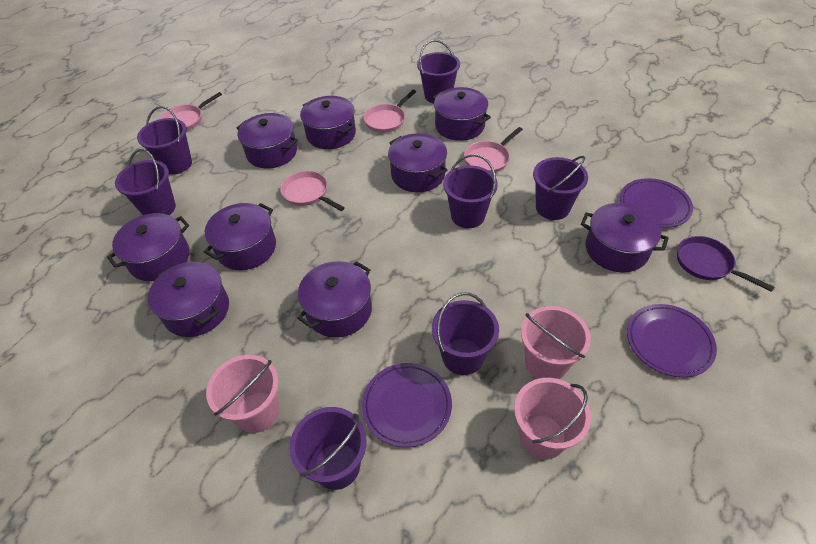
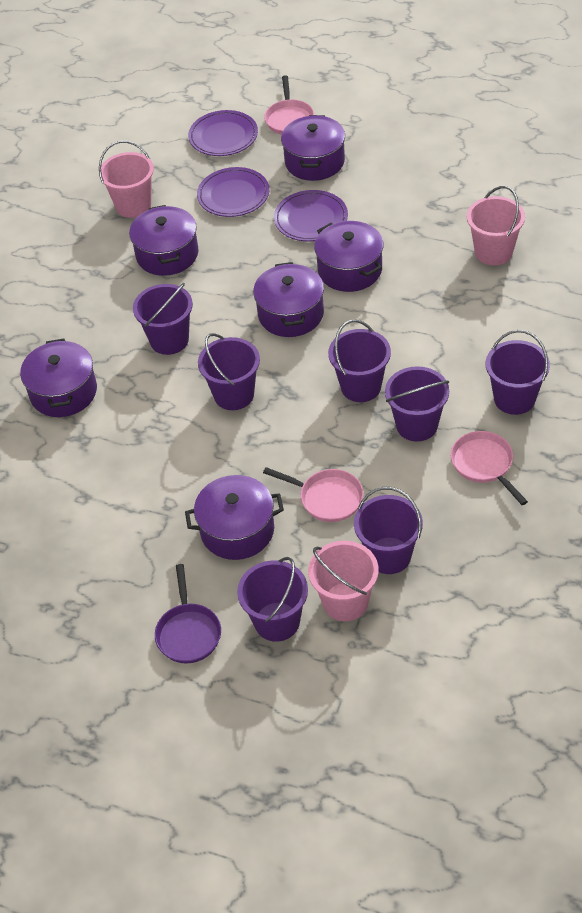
pink pan: [160,92,222,131] [280,171,345,211] [363,90,416,133] [464,127,523,173] = 4 -> [263,467,363,522] [264,75,314,135] [451,431,528,505] = 3
purple pot: [107,213,189,281] [148,262,229,337] [204,203,276,270] [237,113,298,168] [297,261,372,338] [300,96,356,149] [388,133,447,192] [432,87,491,141] [581,203,669,272] = 9 -> [20,339,97,417] [129,205,199,276] [185,475,284,560] [253,262,324,337] [281,115,345,181] [314,221,384,292] = 6

